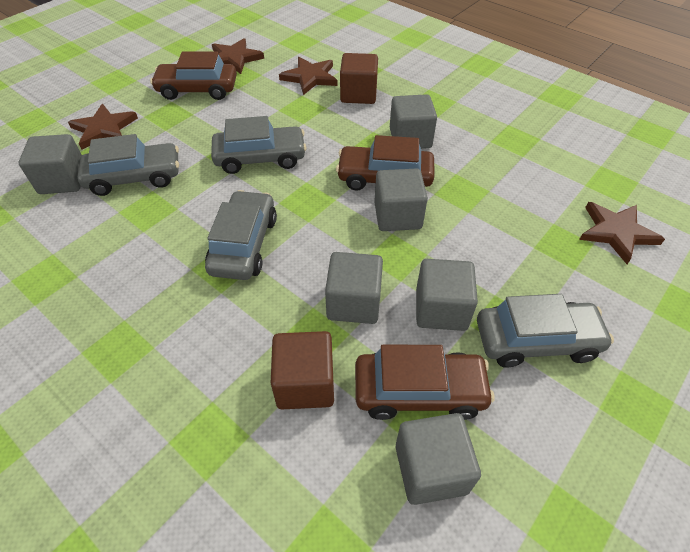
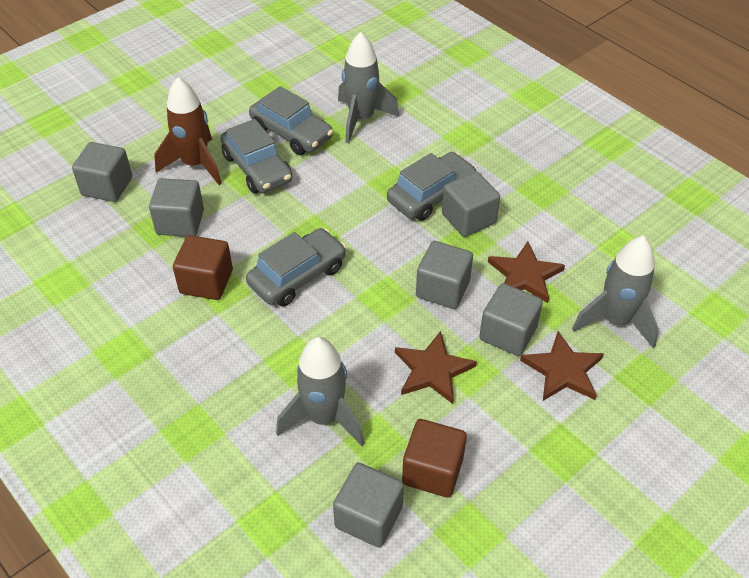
brown car: [150,51,237,100] [336,135,434,190] [355,345,495,420] = 3 -> none = 0
brown rocket: none = 0 -> [154,77,222,185] = 1
brown star: [68,104,138,149] [212,38,264,74] [279,57,338,95] [579,202,665,264] = 4 -> [395,331,477,404] [488,241,565,303] [520,331,604,401] = 3
grey rocket: none = 0 -> [276,337,365,446] [338,32,399,143] [572,236,659,348] = 3

